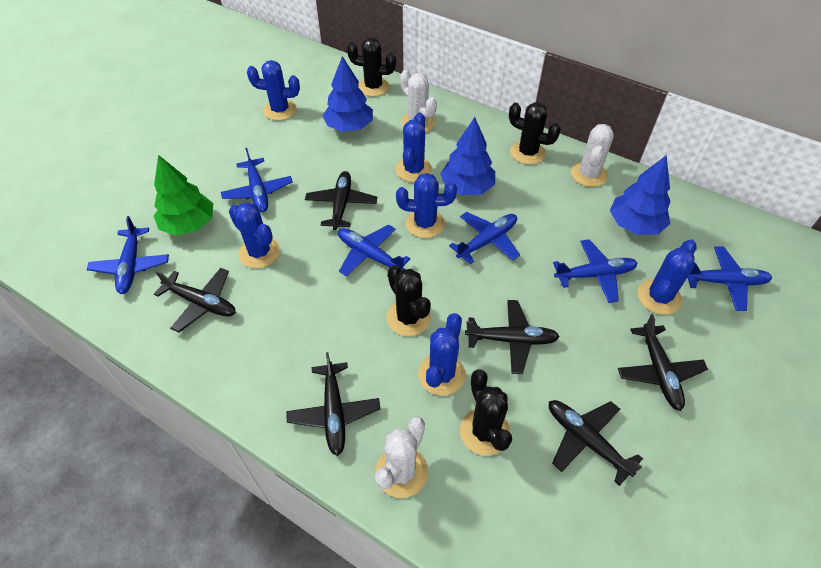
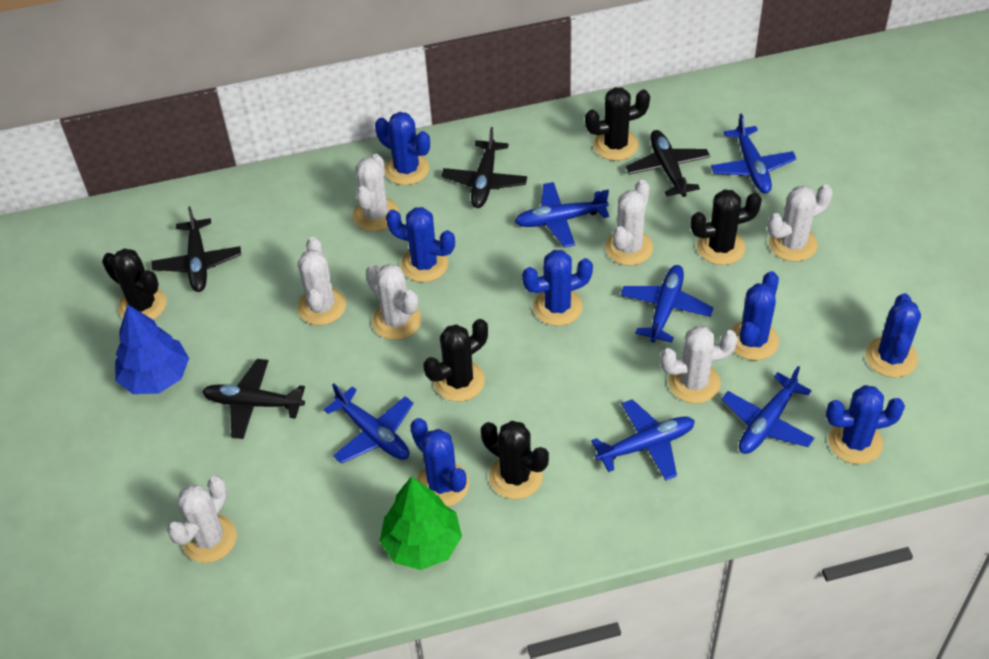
black cactus: [347,37,396,97] [386,265,431,336] [460,369,512,456] [509,102,561,165] = 4 -> [102,248,167,320] [423,319,488,402] [481,421,549,499] [585,87,650,161] [690,189,762,265] = 5
black plane: [154,268,236,332] [286,352,380,456] [305,171,377,230] [465,300,560,374] [549,400,643,486] [618,314,708,411] = 6 -> [152,206,241,292] [202,359,305,439] [442,127,527,208] [626,130,710,197] = 4
blue cactus: [229,202,280,268] [247,60,300,121] [396,113,432,182] [396,173,457,238] [418,313,466,396] [638,240,697,315] = 6 -> [375,112,430,185] [386,207,455,282] [410,418,469,507] [522,250,593,326] [731,271,779,360] [826,385,905,464] [866,293,921,378] = 7
blue tree: [322,56,373,132] [440,117,495,195] [610,155,671,235] = 3 -> [115,304,189,394] = 1
white cactus: [375,417,428,498] [400,70,437,133] [571,124,614,187] = 3 -> [167,476,237,563] [297,237,346,325] [353,154,399,231] [366,264,421,340] [605,180,653,265] [660,326,738,404] [768,184,833,262] = 7

